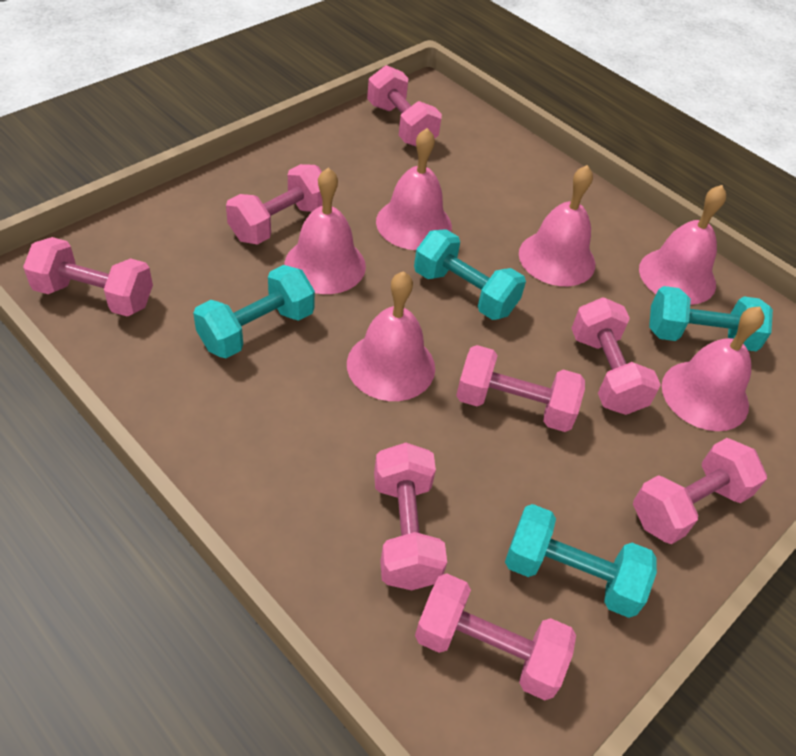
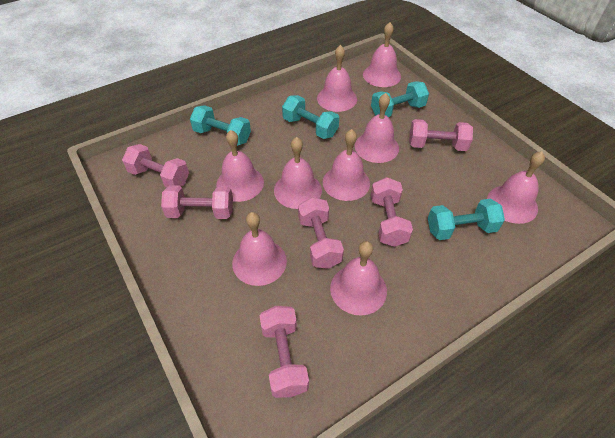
pink bell: [285,168,366,294] [347,271,435,401] [376,128,452,250] [519,165,595,286] [639,185,726,305] [662,306,765,431] = 6 -> [216,130,264,202] [232,212,287,286] [274,137,322,209] [317,45,357,112] [323,129,370,201] [330,241,387,316] [355,93,399,163] [363,22,401,87] [487,151,545,224] = 9
pink dumbbell: [23,237,153,317] [226,164,323,245] [367,65,442,146] [374,443,447,590] [415,573,576,700] [456,345,585,432] [571,297,661,415] [633,438,767,544] = 8 -> [122,144,189,188] [161,185,233,219] [259,306,309,398] [298,197,344,269] [371,177,413,247] [409,119,473,151] = 6

